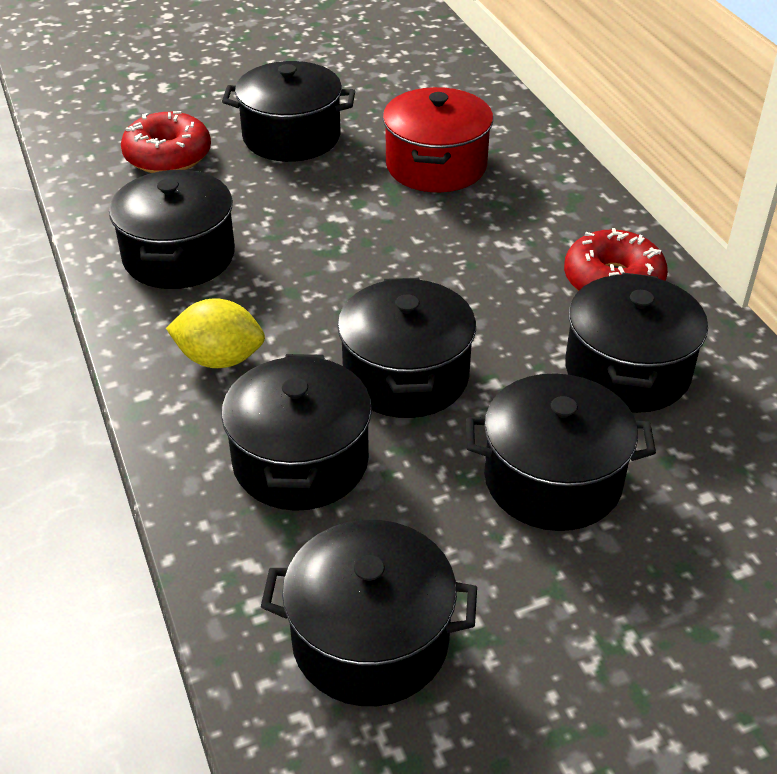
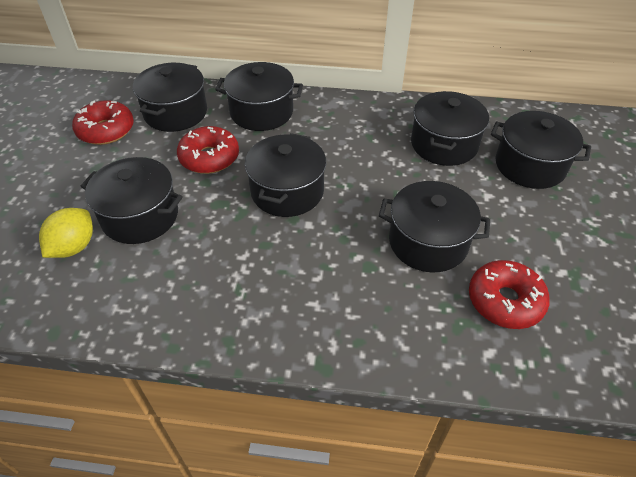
red donut: [121,111,211,173] [564,228,668,291] = 2 -> [72,100,134,145] [177,126,239,174] [469,260,550,329] = 3
red pot: [383,87,493,192] = 1 -> none = 0

